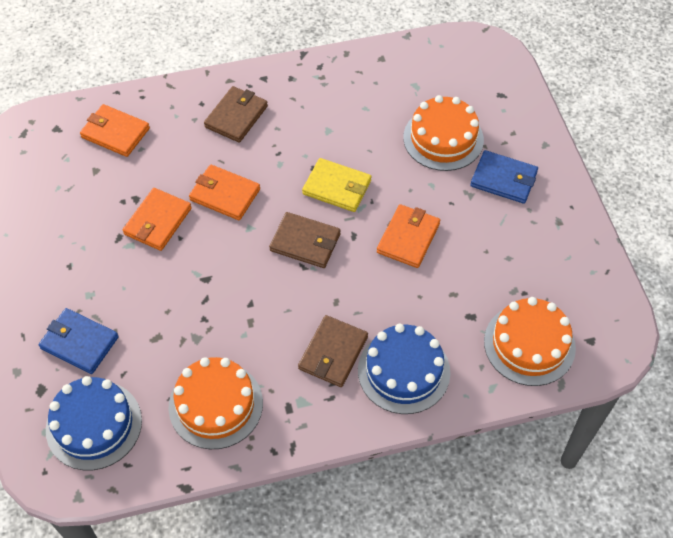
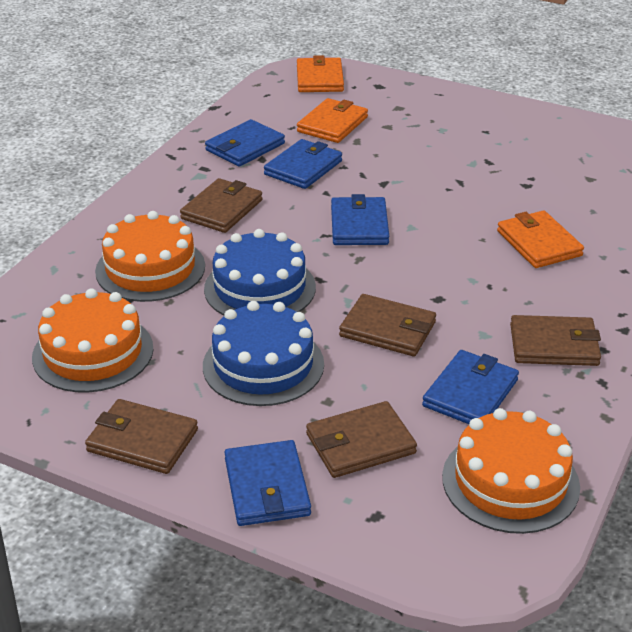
blue wallet: [38,308,119,374] [470,150,538,204] = 2 -> [205,119,285,167] [224,440,311,526] [264,139,342,189] [331,194,389,245] [422,350,519,424] = 5
brown wallet: [204,86,268,143] [269,212,341,268] [298,315,368,387] = 3 -> [85,399,198,474] [180,178,262,233] [306,401,417,478] [339,294,436,356] [510,315,601,366] = 5
orange wallet: [80,104,150,157] [123,188,192,251] [189,165,260,220] [377,204,440,268] = 4 -> [297,55,344,92] [297,98,368,143] [497,210,584,268] = 3
yellow wallet: [302,158,372,212] = 1 -> none = 0

